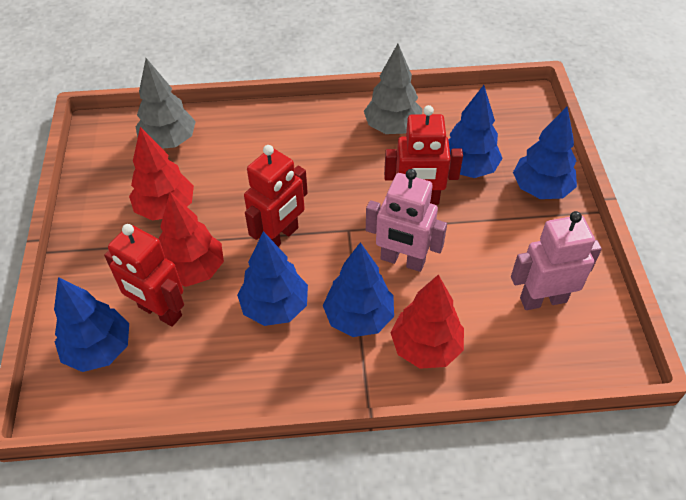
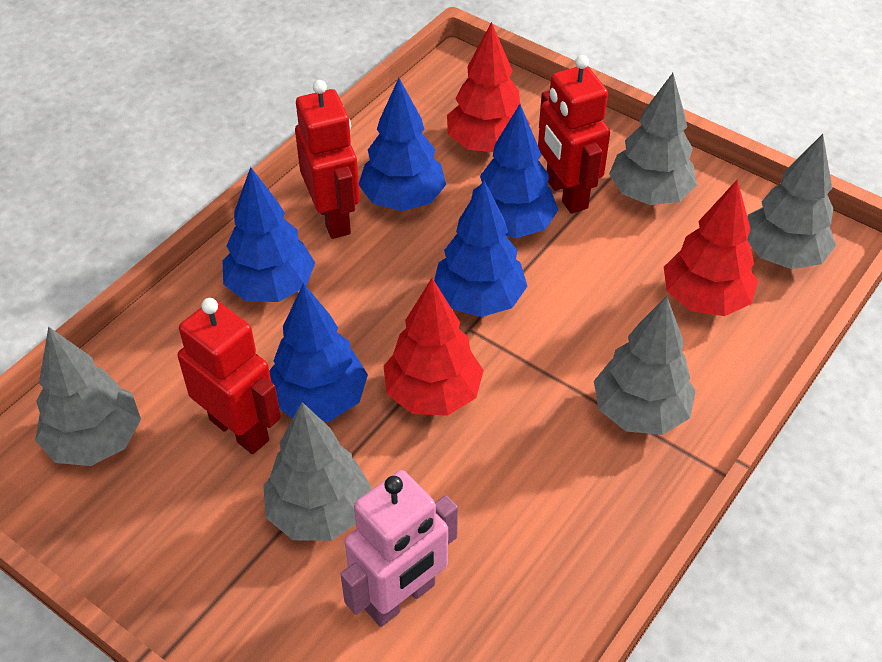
grey tree: [136,58,196,149] [364,44,423,134] = 2 -> [35,326,141,466] [263,402,371,541] [594,296,696,435] [609,73,697,205] [747,134,836,269] = 5
pink robot: [366,169,447,272] [511,211,602,310] = 2 -> [341,470,458,627] = 1

